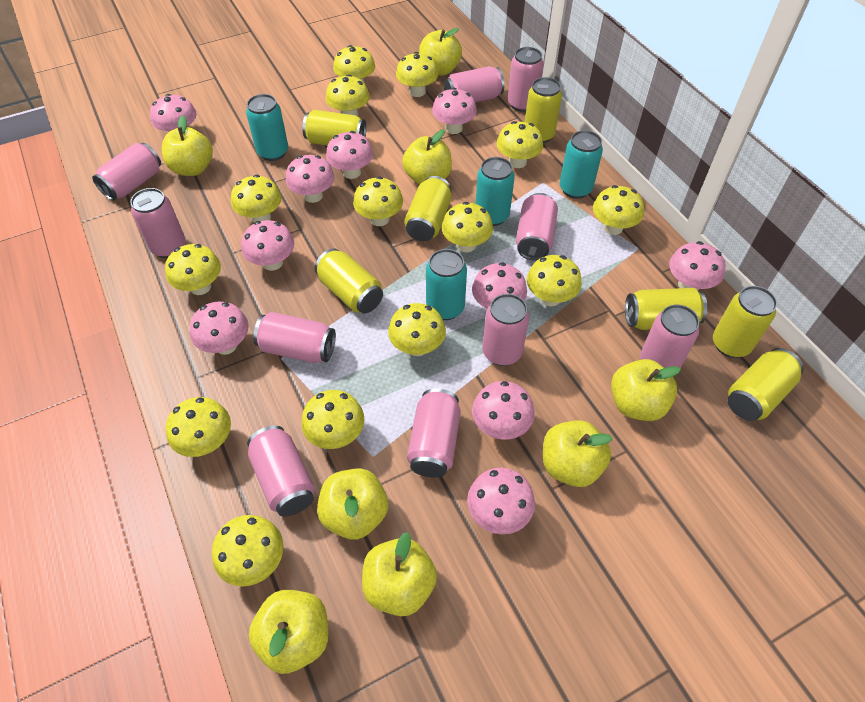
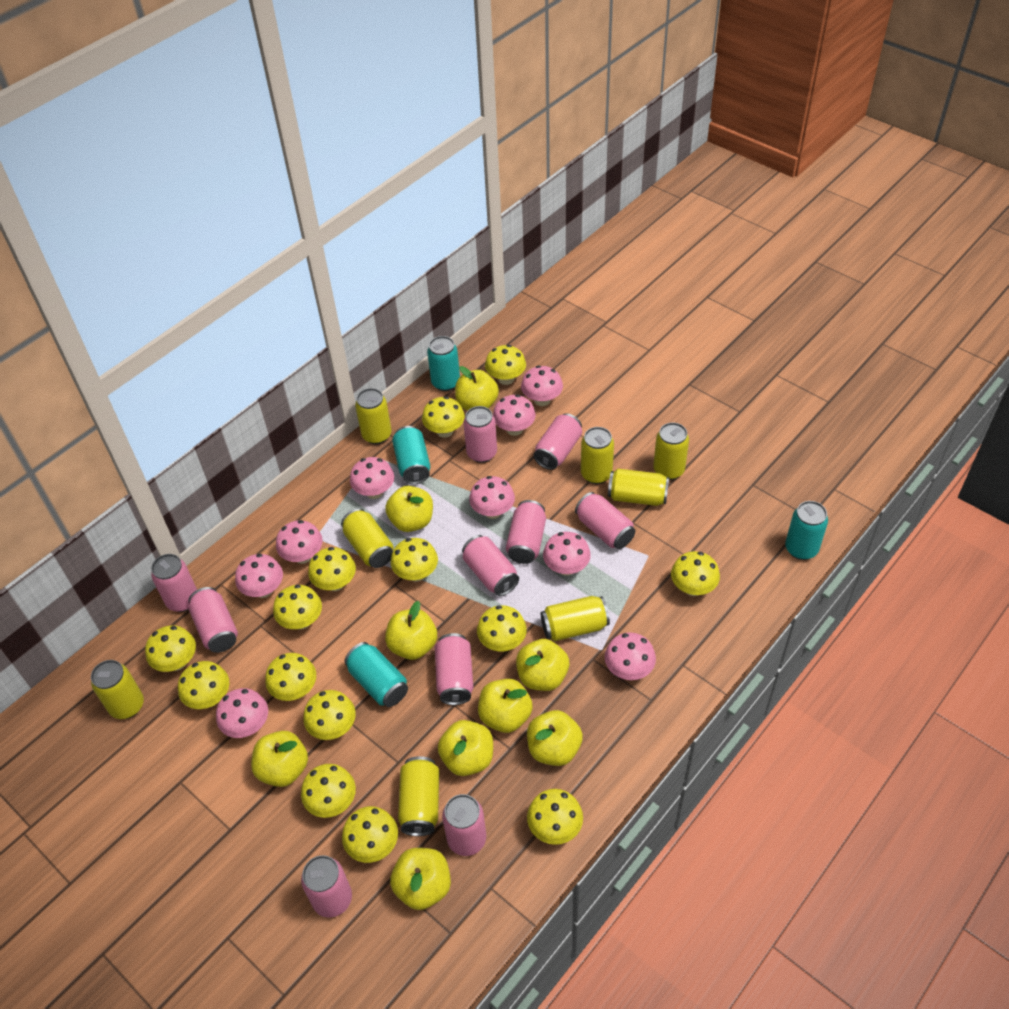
pink mushroom: [150,94,197,131] [190,301,249,355] [241,220,294,271] [286,155,334,203] [326,131,373,179] [432,87,477,134] [467,468,535,534] [472,262,527,309] [472,381,535,440] [669,241,725,291] = 10 -> [216,688,268,738] [235,554,283,598] [276,520,323,564] [350,457,394,499] [469,476,515,519] [493,394,536,436] [521,365,563,406] [543,532,591,576] [605,632,656,680] = 9
yellow apple: [162,115,213,176] [249,590,329,674] [317,468,388,539] [362,532,437,616] [402,130,452,185] [419,28,462,75] [543,420,613,487] [611,359,681,421] = 8 -> [251,731,308,787] [385,486,433,532] [385,601,437,660] [390,848,451,910] [438,720,493,776] [455,366,499,410] [478,679,533,733] [516,639,569,691] [527,710,583,766] = 9
yellow can: [302,110,366,146] [315,249,383,314] [404,176,452,241] [525,77,562,143] [625,288,708,330] [713,286,777,358] [728,348,804,421] = 7 -> [91,660,144,719] [341,508,394,568] [355,388,391,444] [398,756,439,836] [541,596,610,641] [581,427,614,484] [608,469,669,506] [653,423,689,480] = 8

